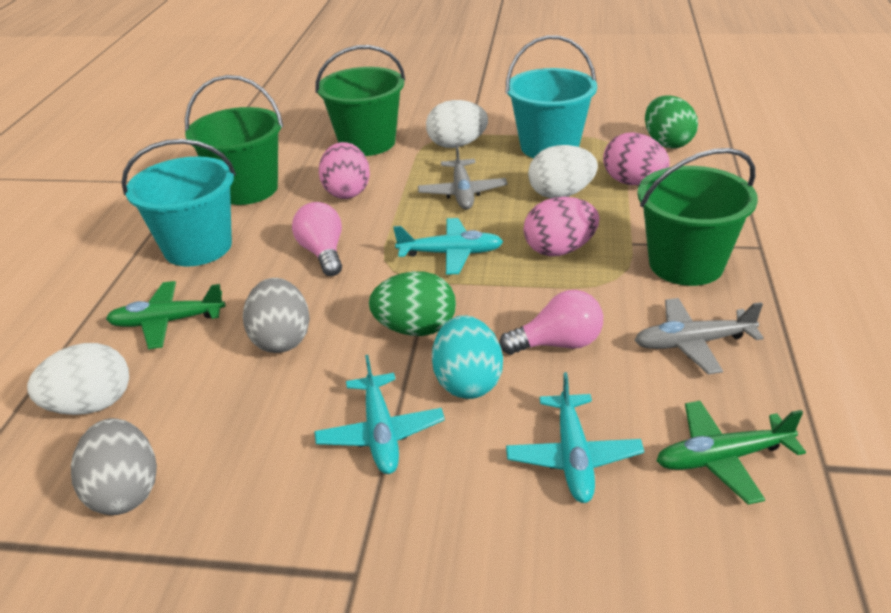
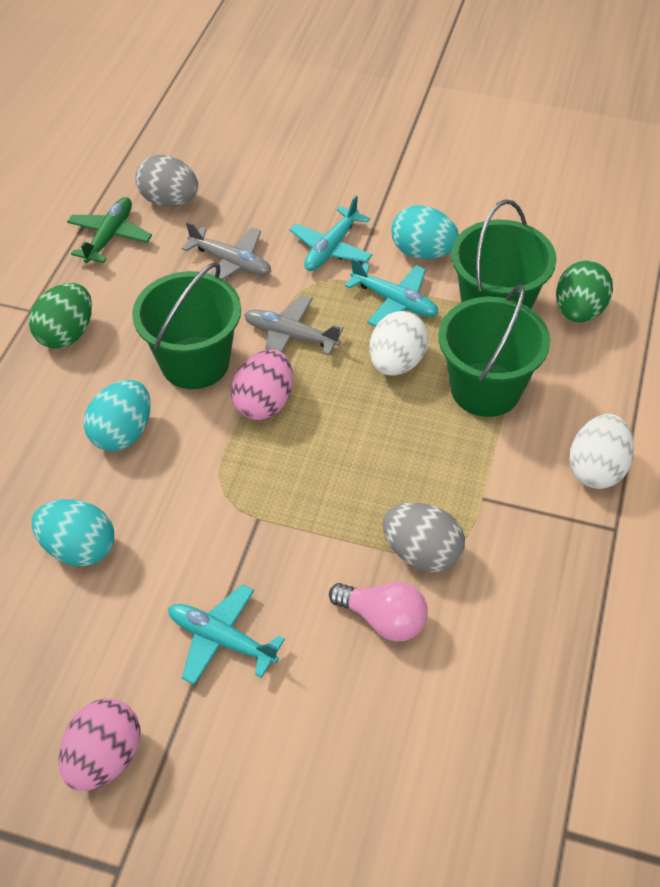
green plane: [106,281,226,349] [656,401,806,504] = 2 -> [67,197,152,263] = 1
pink egg: [319,142,370,199] [524,197,599,256] [603,132,670,185] = 3 -> [58,699,141,791] [231,349,293,420] = 2
pink light bulb: [292,202,342,276] [499,290,603,355] = 2 -> [329,582,428,641] = 1
turquoise bucket: [122,139,236,267] [505,35,597,158] = 2 -> none = 0
turquoise egg: [432,315,503,399] = 1 -> [32,499,114,566] [84,380,151,451] [391,205,459,259] = 3
white egg: [27,343,129,415] [426,100,488,148] [528,145,598,198] = 3 -> [369,311,429,376] [569,414,634,489] = 2

